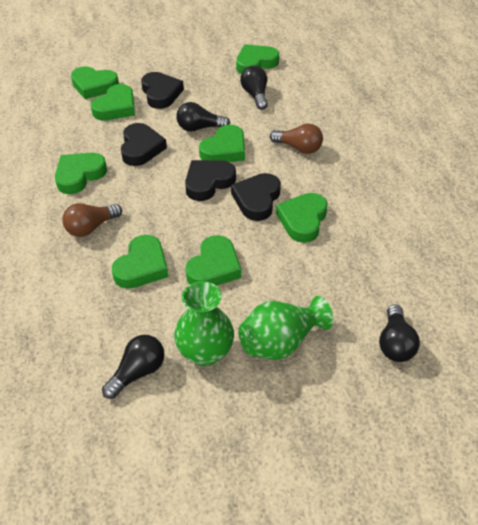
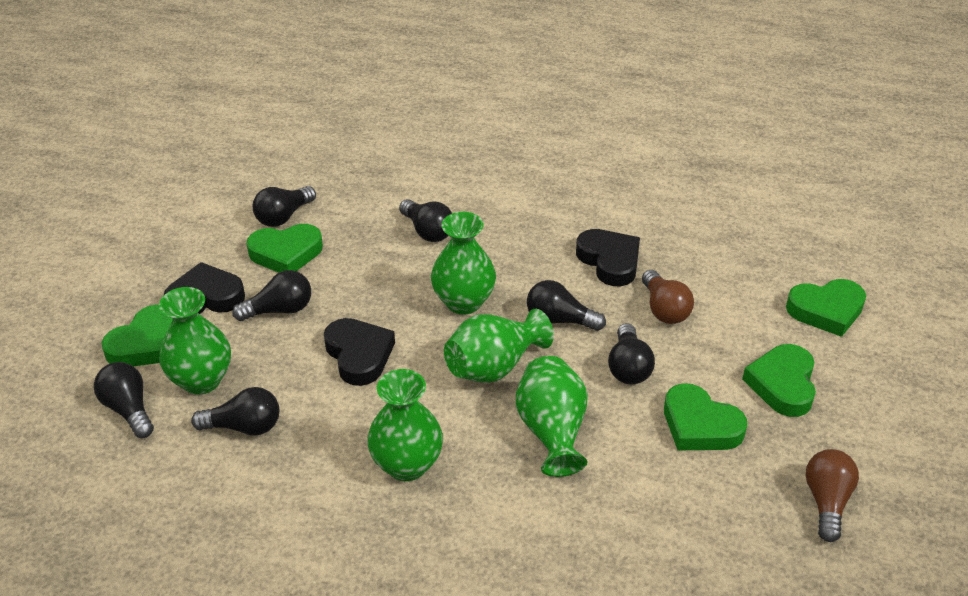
black heart: [121,123,167,166] [141,72,184,109] [185,160,236,201] [231,173,281,221] = 4 -> [163,262,245,314] [324,318,395,386] [576,229,640,286] = 3
black light bulb: [102,335,165,399] [176,102,230,132] [240,66,268,110] [379,305,420,362] = 4 -> [94,362,154,438] [191,387,279,436] [232,270,311,321] [253,186,316,227] [399,199,452,242] [527,280,606,331] [608,323,655,384] = 7
green heart: [55,153,107,194] [71,66,119,99] [91,84,135,121] [112,235,168,289] [185,235,241,286] [199,124,245,162] [236,44,279,74] [276,193,328,243] = 8 -> [102,305,173,366] [246,224,323,273] [664,383,747,450] [742,344,816,417] [786,279,866,337] = 5
green vase: [174,281,234,366] [238,296,333,360] = 2 -> [159,287,231,395] [367,369,443,481] [431,212,496,315] [444,309,554,383] [516,356,588,477] = 5

